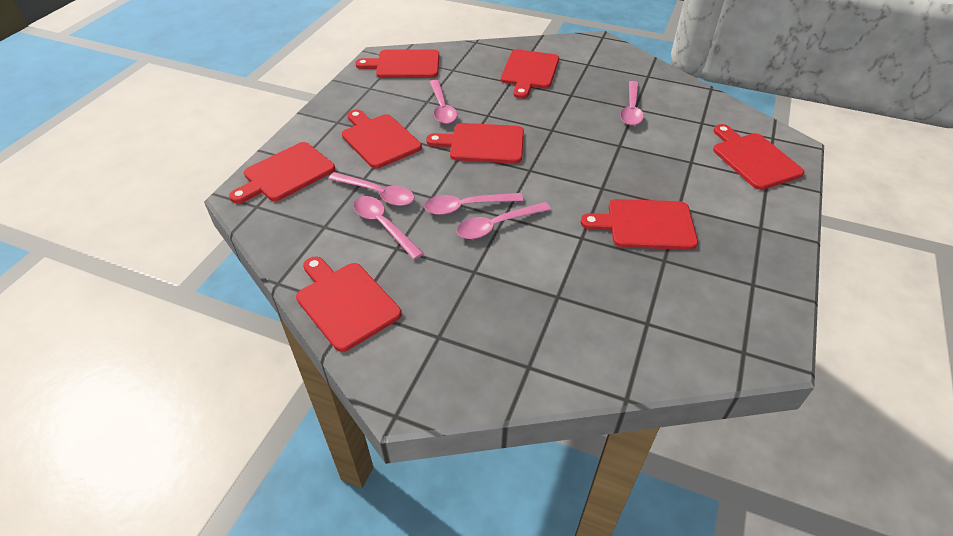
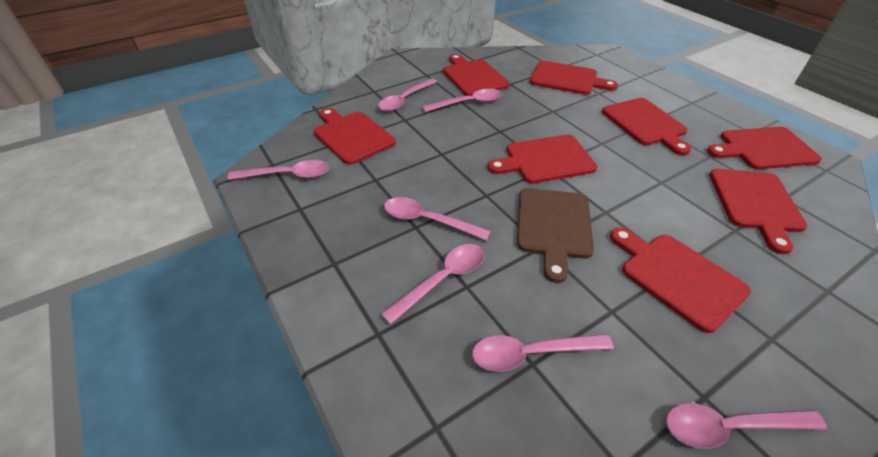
brown cutting board: none = 0 -> [517,188,594,283] = 1
pink spoon: [329,172,415,206] [353,196,424,260] [424,193,523,215] [430,80,457,124] [456,202,551,239] [620,81,644,126] = 6 -> [227,160,330,180] [378,78,437,112] [381,244,484,325] [384,197,491,241] [422,89,502,112] [472,334,614,372] [666,403,827,449] = 7

